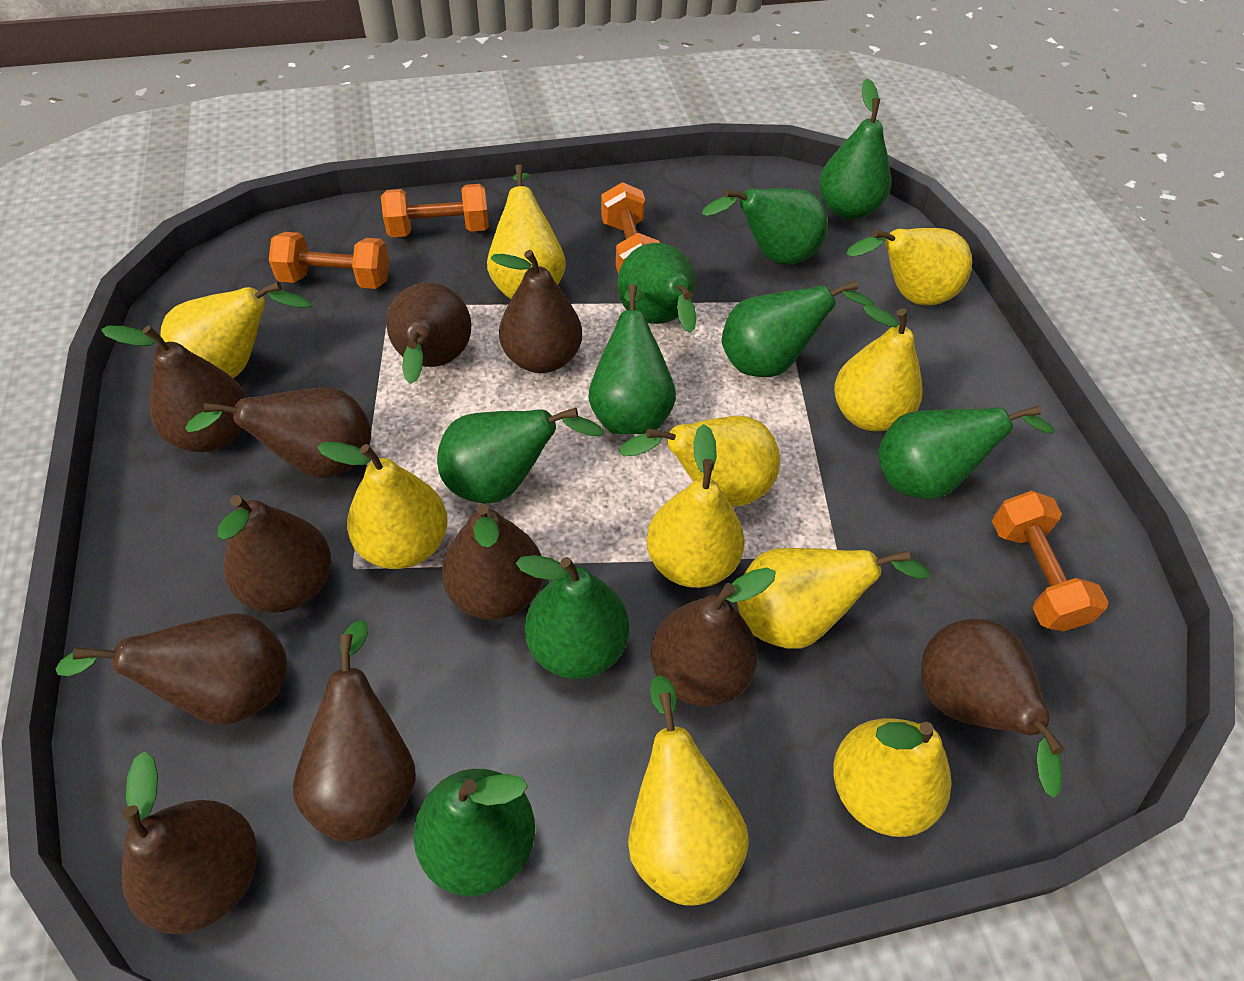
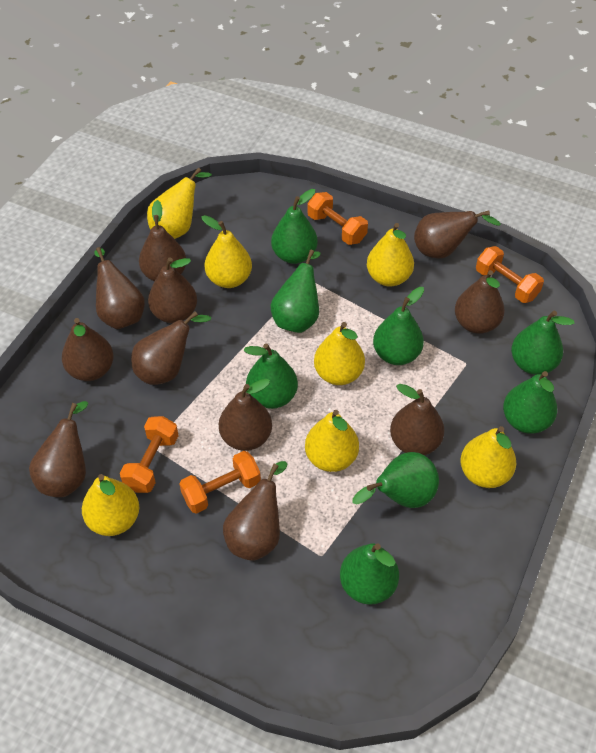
green pear: [413,769,535,896] [437,408,604,504] [516,555,629,679] [589,284,676,434] [617,243,697,333] [702,188,828,265] [722,281,875,377] [819,79,891,219] [878,406,1055,499] = 9 -> [244,343,298,409] [271,189,318,264] [271,249,320,333] [340,543,399,605] [353,452,439,508] [373,287,424,365] [503,371,557,434] [511,311,575,375] = 8
yellow pear: [160,281,312,378] [317,442,447,569] [487,164,566,299] [619,416,780,507] [628,675,749,906] [646,424,745,588] [737,548,930,649] [833,718,951,837] [834,304,922,431] [846,228,972,305] = 10 -> [82,474,139,536] [147,168,212,239] [201,215,252,288] [305,410,359,472] [314,322,365,385] [367,223,414,287] [460,426,516,488] = 7

